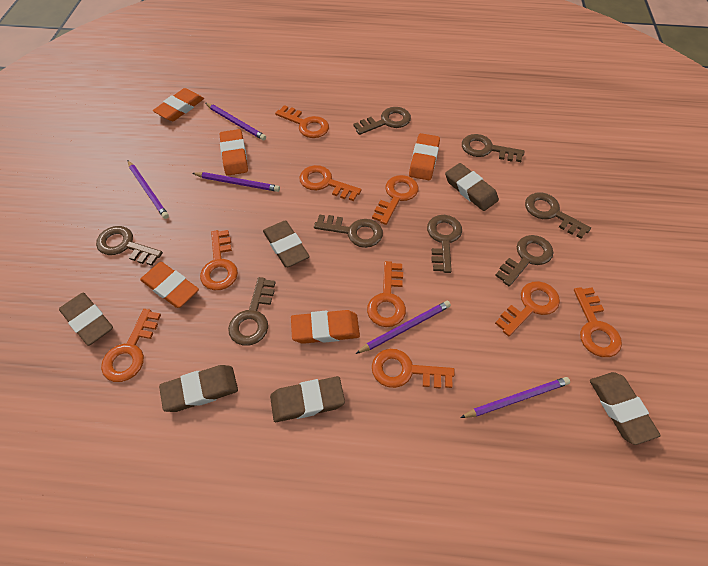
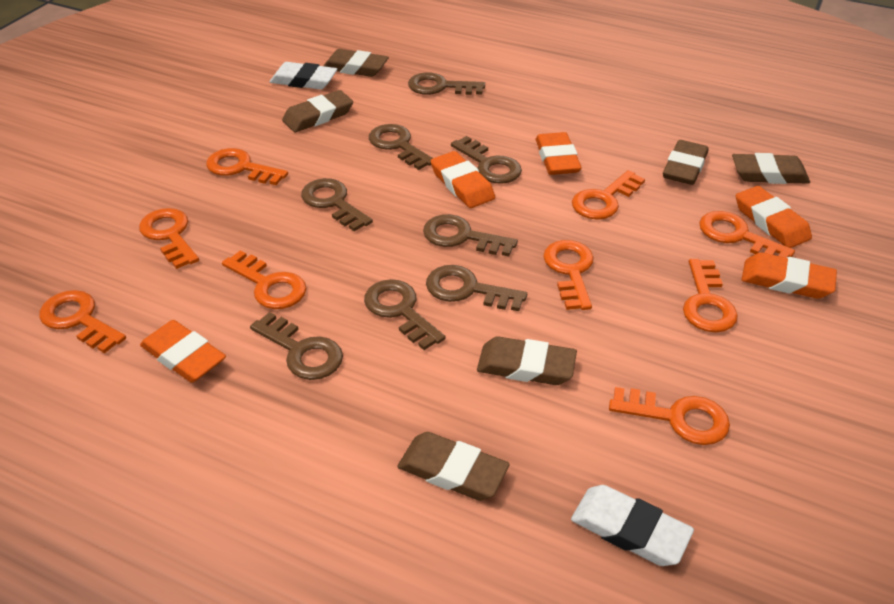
purple pencil: [128,161,169,219] [192,172,280,192] [205,103,266,140] [355,301,451,354] [460,377,570,418] = 5 -> none = 0
white eraser: none = 0 -> [270,62,337,90] [571,485,694,566] = 2

